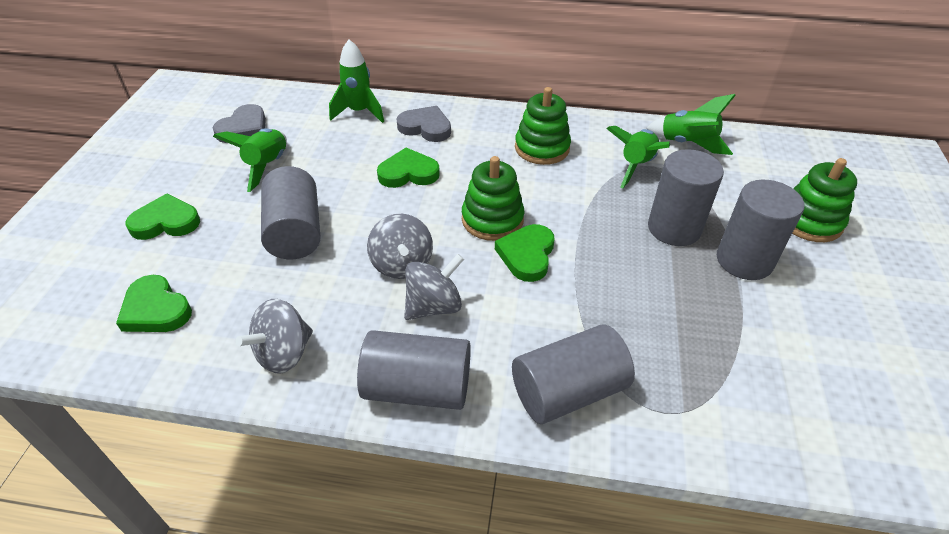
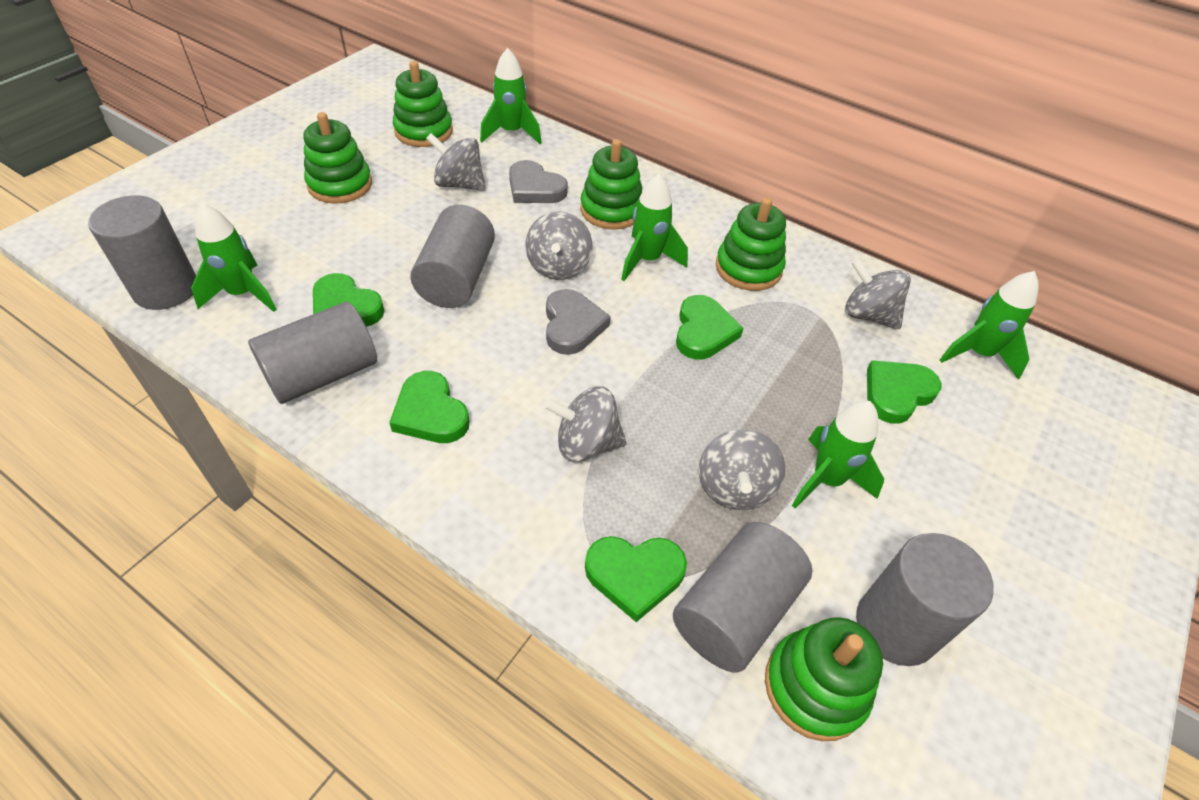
green heart: [116,275,192,332] [126,193,200,240] [377,148,440,188] [495,224,555,282] = 4 -> [313,273,384,327] [389,371,470,443] [585,536,687,622] [676,295,743,360] [867,360,942,424] = 5
green rocket: [213,128,287,192] [329,40,384,123] [607,126,670,188] [646,94,736,155] = 4 -> [191,203,277,312] [480,48,542,144] [621,174,688,281] [792,401,884,509] [940,271,1039,380] = 5
green stacking toy: [462,156,524,241] [515,87,571,165] [792,158,857,242] = 3 -> [303,112,372,204] [393,61,453,147] [580,139,642,230] [716,198,786,291] [765,617,883,741] = 5
grey spinning top: [236,299,313,374] [367,214,433,279] [404,254,464,320] = 3 -> [426,133,486,191] [525,211,593,280] [544,386,626,462] [699,429,785,510] [845,258,911,329] = 5

